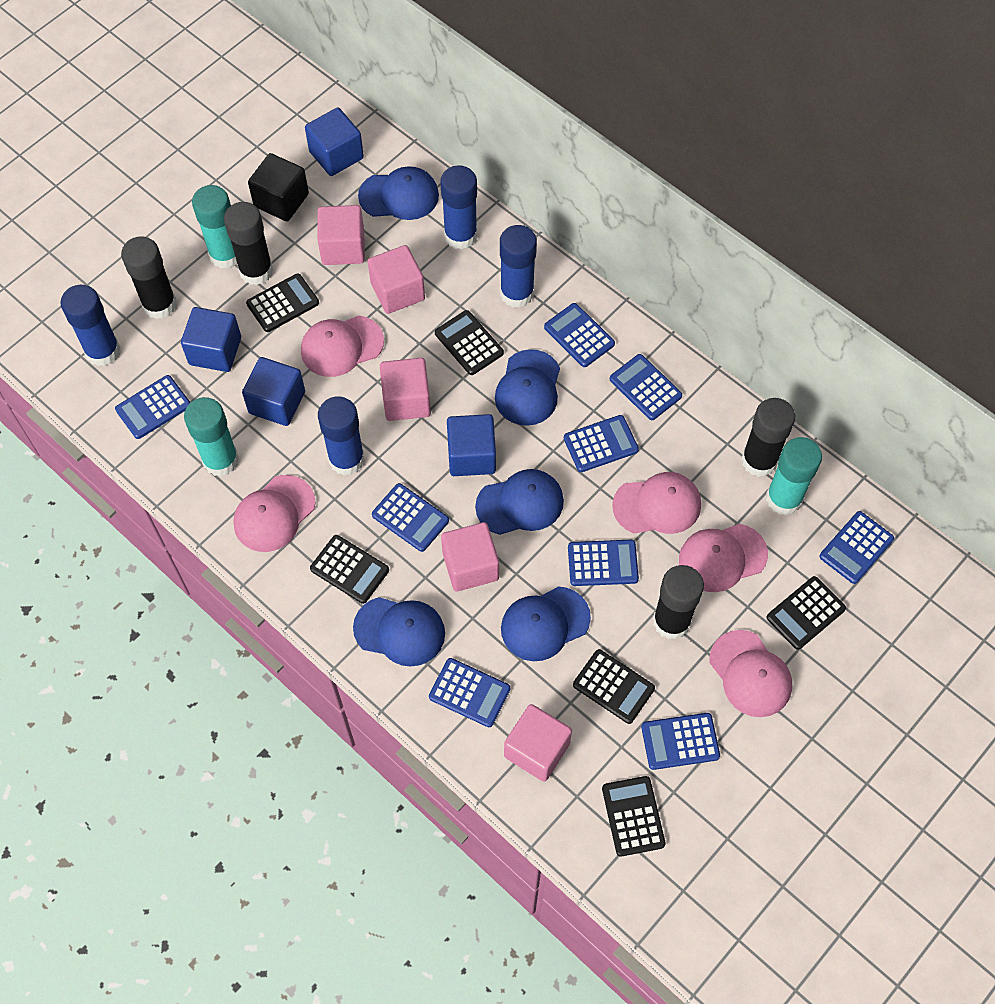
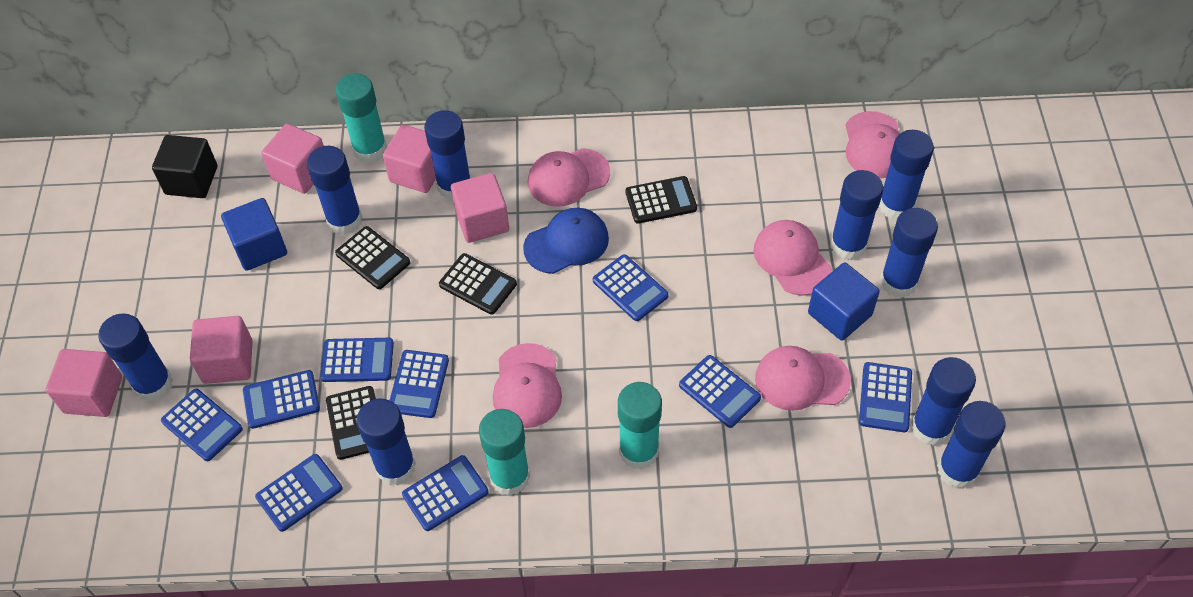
black calculator: [246,273,319,332] [310,535,389,604] [435,310,504,375] [573,649,655,724] [602,776,666,857] [766,576,846,650] = 6 -> [326,386,376,460] [335,226,410,289] [439,253,517,315] [625,176,697,224] = 4
black glue stick: [121,236,177,319] [224,202,273,285] [653,565,704,639] [741,398,795,477] = 4 -> none = 0
blue cap: [353,597,445,666] [358,166,439,220] [475,469,564,535] [495,349,560,426] [501,586,591,661] = 5 -> [523,208,609,274] = 1
blue cube: [181,307,241,372] [242,357,305,426] [305,107,364,176] [447,414,496,476] = 4 -> [221,198,287,271] [808,262,880,341] = 2
blue glue stick: [60,285,121,366] [318,397,365,476] [440,165,478,250] [500,225,537,308] = 4 -> [98,313,173,402] [307,146,362,235] [356,399,416,486] [424,110,471,200] [830,170,883,260] [879,130,934,219] [880,208,938,298] [911,357,976,446] [937,401,1006,489] = 9

